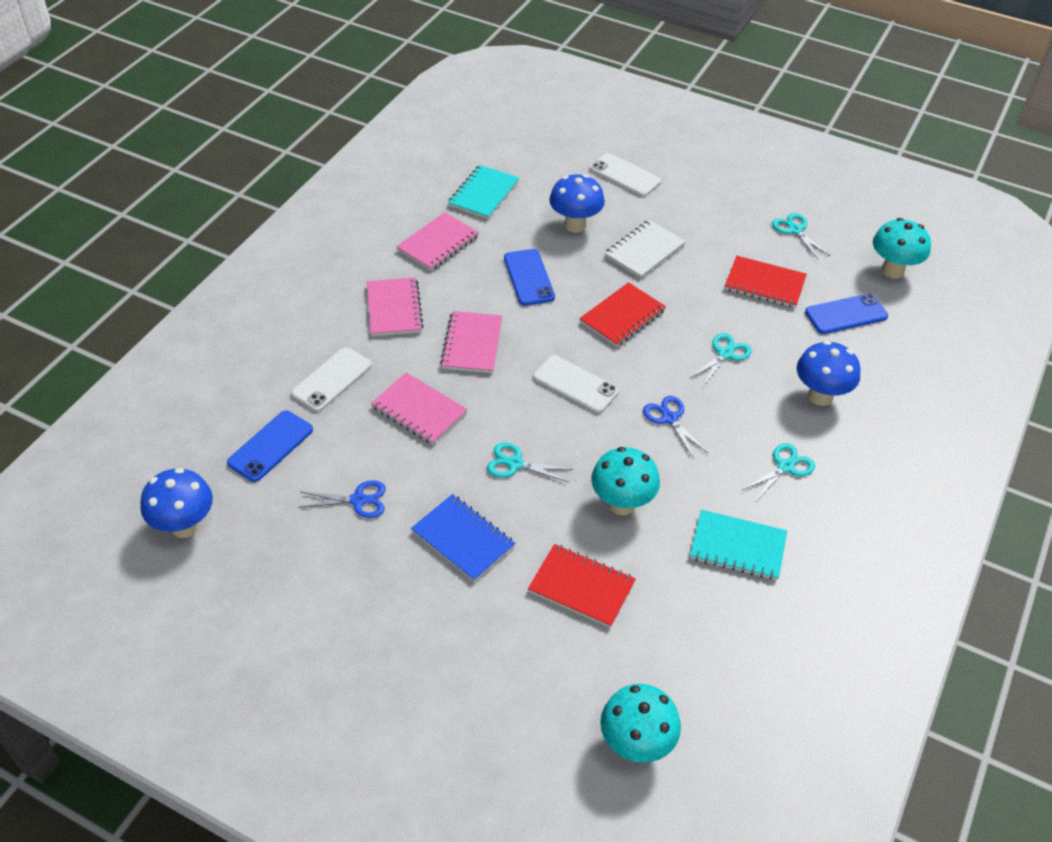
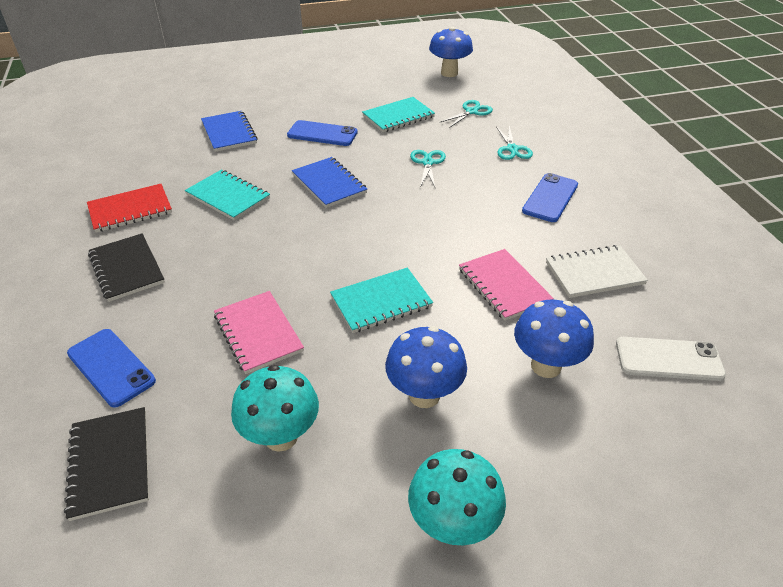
black notebook: none = 0 -> [64,407,149,521] [88,233,165,302] = 2
blue notebook: [411,494,515,582] = 1 -> [201,111,258,152] [292,157,367,208] = 2
blue scissors: [298,480,386,518] [643,396,708,459] = 2 -> none = 0
pink notebook: [367,277,423,336] [371,372,468,445] [396,212,479,271] [440,311,502,373] = 4 -> [214,291,304,374] [459,249,554,321] = 2
red notebook: [528,544,636,628] [579,282,666,347] [725,256,807,308] = 3 -> [87,184,172,233] = 1
turquoise mushroom: [591,447,660,515] [600,684,681,763] [873,218,931,279] = 3 -> [231,365,319,452] [408,449,506,545] = 2
turquoise notebook: [448,165,519,219] [690,510,787,580] = 2 -> [185,170,270,221] [330,268,433,333] [362,97,435,132] = 3
turquoise scissors: [487,442,573,482] [690,333,752,386] [742,443,815,502] [772,213,830,259] = 4 -> [410,150,446,187] [439,100,493,128] [496,126,533,160] = 3
white phone: [291,347,372,412] [533,355,619,413] [590,153,661,197] = 3 -> [616,337,726,381] = 1

